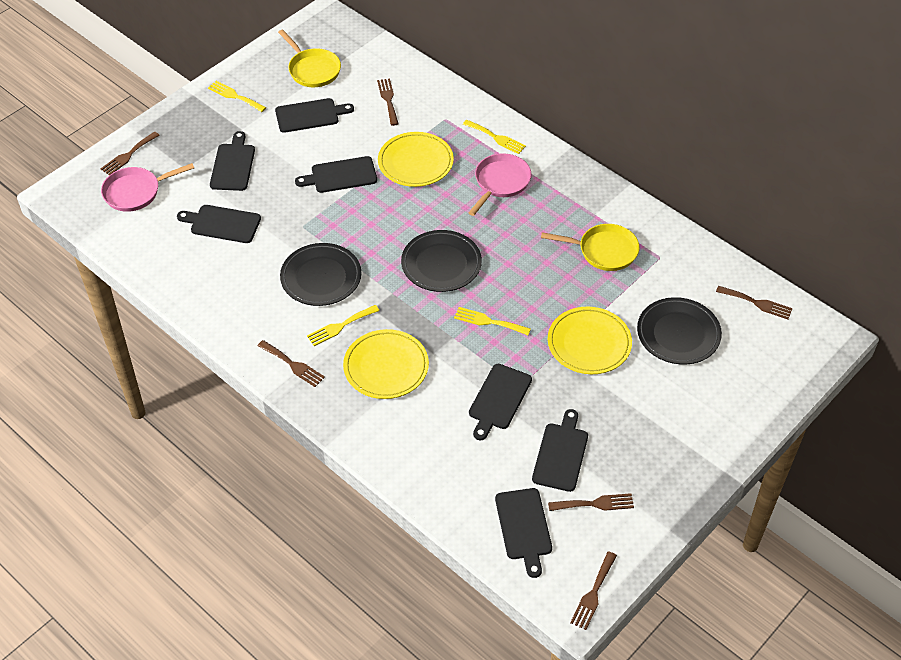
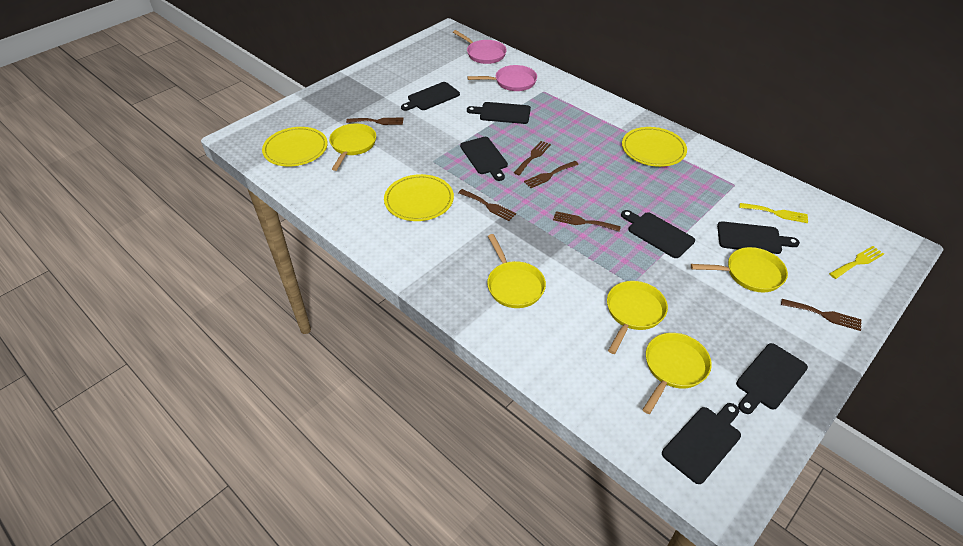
black plate: [280,243,361,306] [401,230,482,292] [637,297,722,365] = 3 -> none = 0
yellow fork: [208,81,266,112] [307,305,379,346] [454,307,531,335] [463,120,526,154] = 4 -> [739,203,808,223] [829,246,884,279] = 2
yellow pan: [278,29,341,87] [541,224,639,271] = 2 -> [329,123,376,171] [487,234,546,308] [607,281,668,354] [642,333,712,414] [691,247,788,292] = 5

